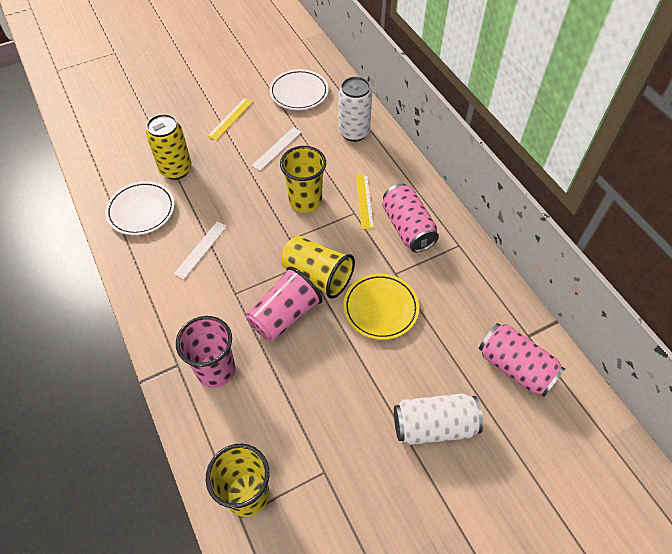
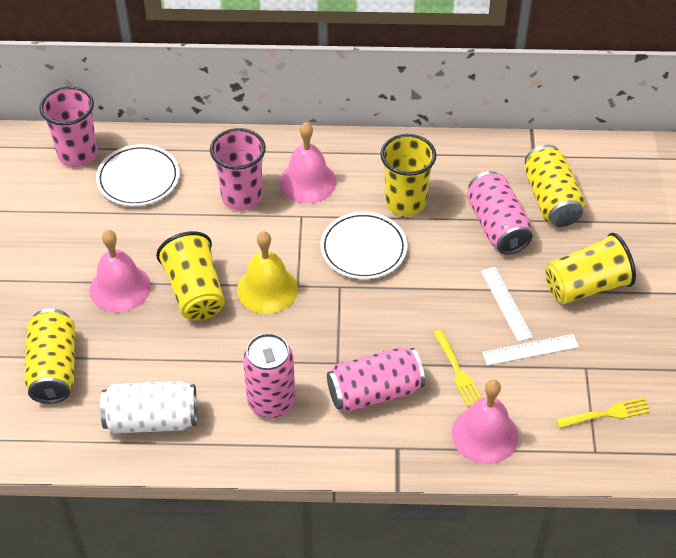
pink bell: none = 0 -> [89,230,151,313] [279,122,336,203] [452,380,518,464] = 3
pink can: [382,184,439,253] [479,323,565,397] = 2 -> [243,333,295,418] [327,347,425,412] [467,171,532,255] = 3
white can: [338,77,372,142] [394,394,483,445] = 2 -> [100,381,197,434] = 1
yellow bell: none = 0 -> [237,231,298,314] = 1
yellow can: [146,114,192,180] = 1 -> [24,308,75,404] [525,145,585,227] = 2
yellow fork: none = 0 -> [433,330,481,407] [556,397,650,428] = 2
yellow plate: [343,273,419,340] = 1 -> none = 0
yellow ruler: [208,98,253,141] [356,174,374,230] = 2 -> none = 0

